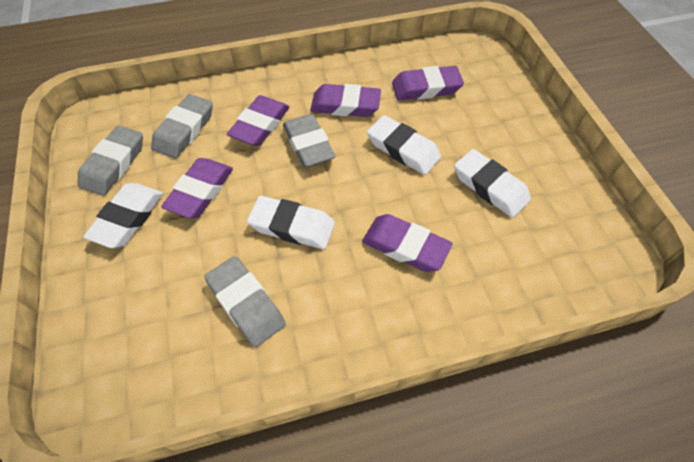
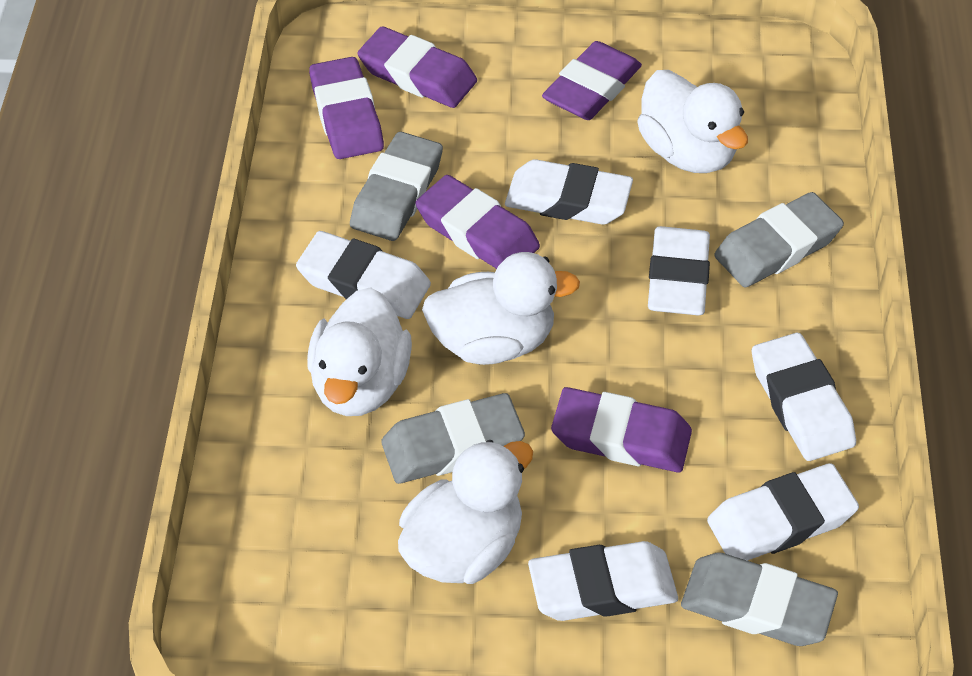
white duck: none = 0 -> [307,287,412,416] [398,440,533,584] [422,252,580,365] [637,70,748,173] = 4
white eraser: [83,183,163,248] [247,196,335,249] [367,115,441,175] [454,149,531,218] = 4 -> [296,231,431,319] [505,160,633,225] [528,541,678,621] [648,226,710,315] [707,463,859,561] [752,333,856,461] = 6

